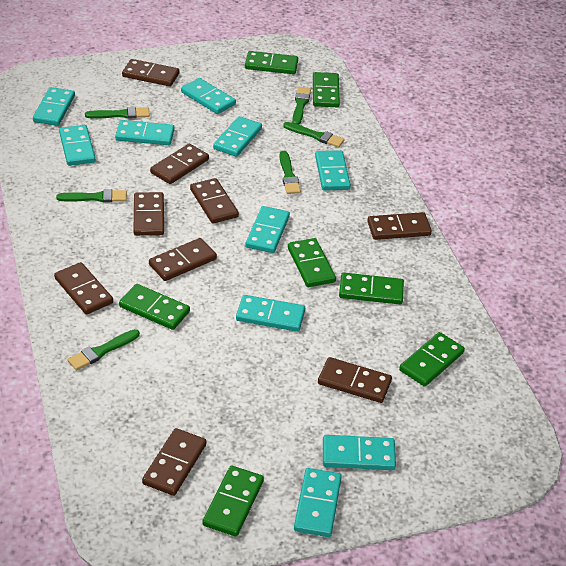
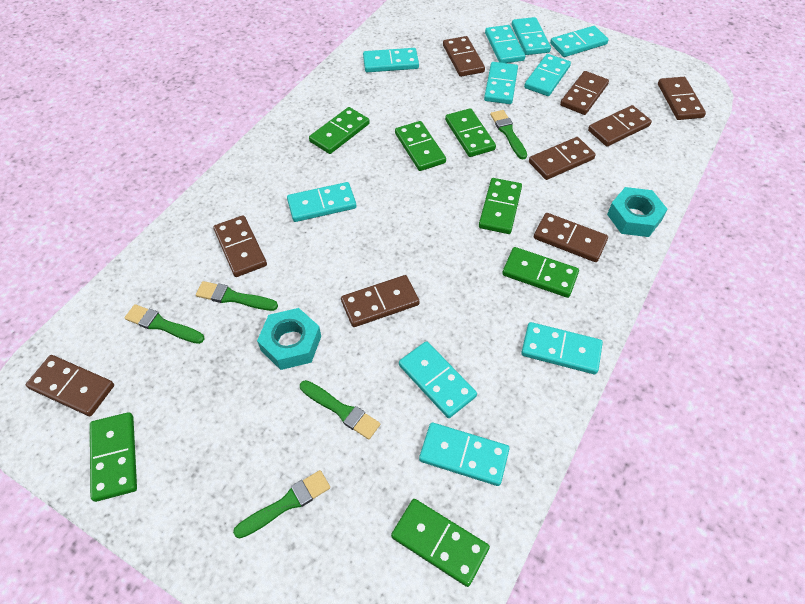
green brush: [56,189,127,203] [67,329,140,370] [85,107,150,119] [279,151,301,194] [283,122,345,147] [292,87,311,125] = 6 -> [125,304,204,344] [196,281,278,311] [233,470,330,539] [300,380,380,440] [490,110,527,159] = 5
turquoise nut: none = 0 -> [257,308,321,370] [607,187,668,237] = 2

